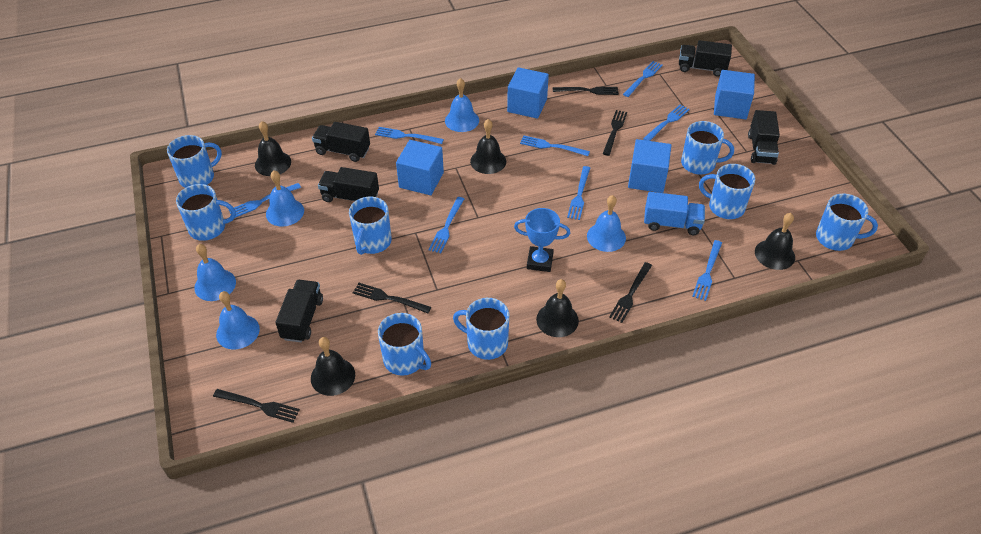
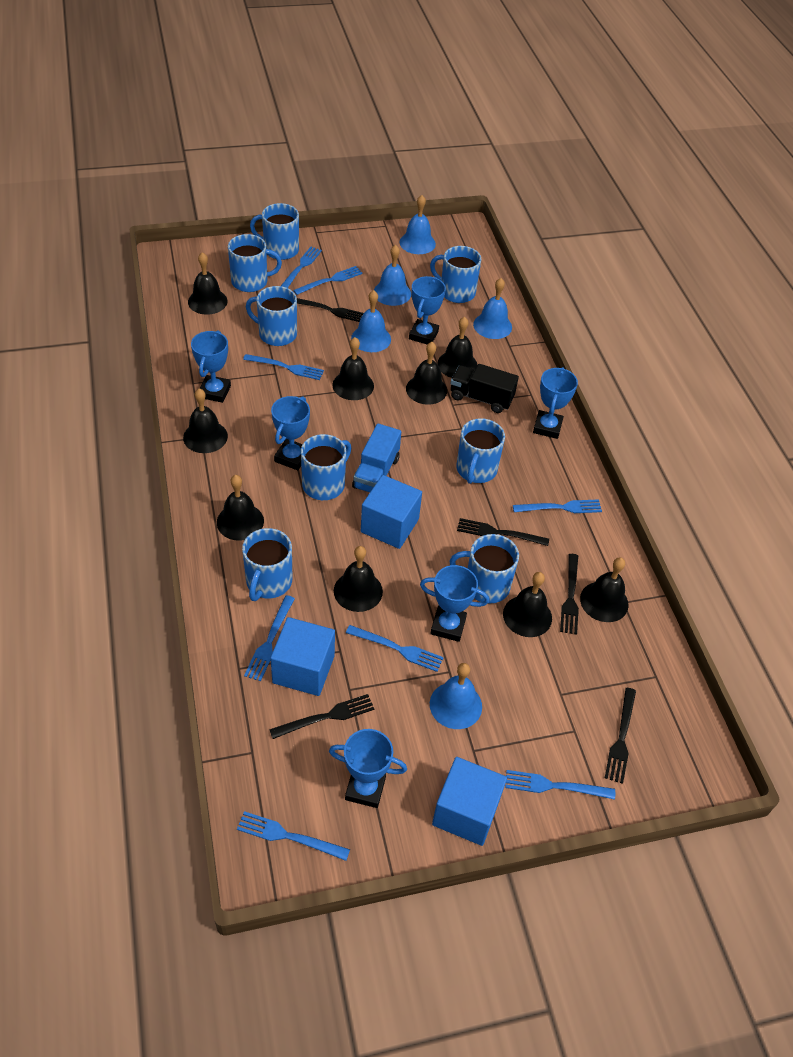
black bell: [255,121,291,176] [311,337,355,396] [470,119,506,174] [536,279,579,337] [755,213,795,270] = 5 -> [183,388,228,453] [188,252,227,315] [217,475,264,541] [332,337,374,400] [334,546,383,612] [406,342,447,405] [437,317,478,378] [503,572,552,637] [580,557,628,622] = 9
black truck: [275,280,323,342] [312,122,370,162] [318,167,379,202] [679,40,732,77] [748,110,780,165] = 5 -> [450,364,519,413] = 1
blue cube: [396,140,444,195] [507,67,549,119] [628,139,671,193] [714,70,755,119] = 4 -> [270,617,335,696] [361,475,422,549] [432,757,507,846] = 3
blue trophy: [514,208,570,272] = 1 -> [191,330,231,403] [271,396,310,470] [329,729,407,808] [409,276,446,344] [420,565,489,642] [533,367,578,439] = 6

